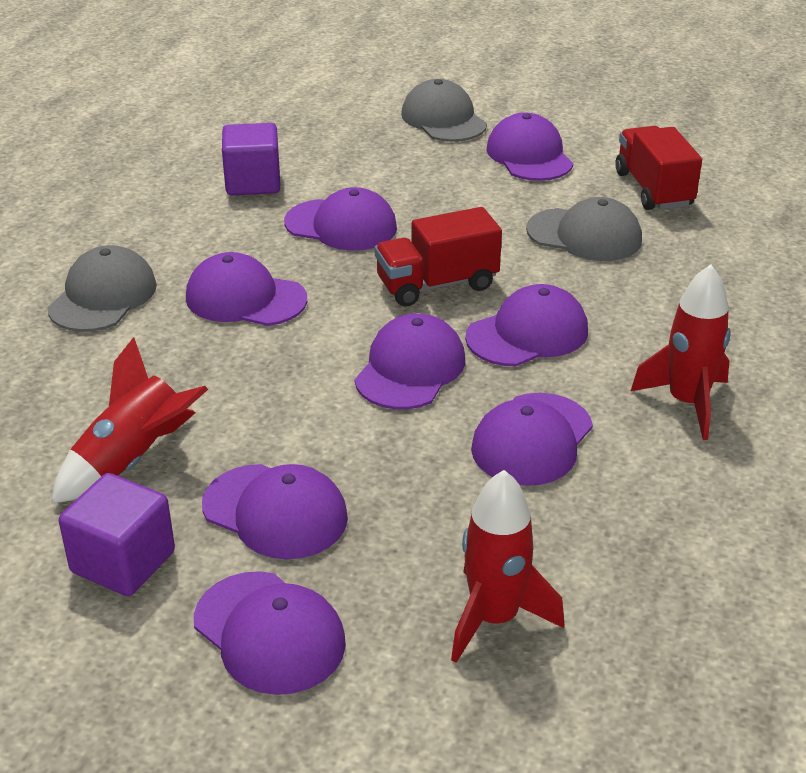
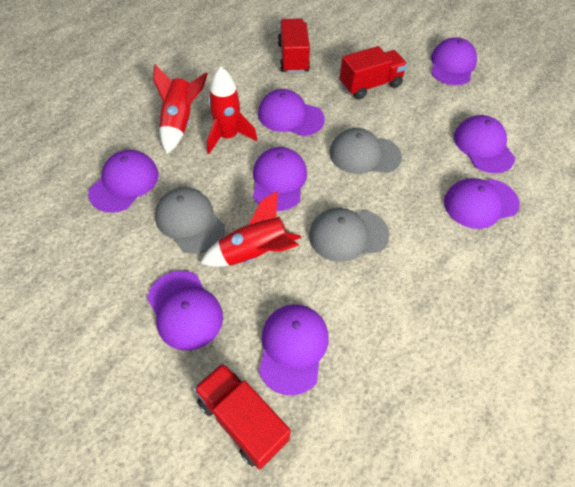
purple cube: [59,473,175,596] [222,123,280,195] = 2 -> none = 0
red truck: [375,207,502,306] [615,126,702,210] = 2 -> [193,363,291,470] [278,19,310,73] [339,46,408,99] = 3

